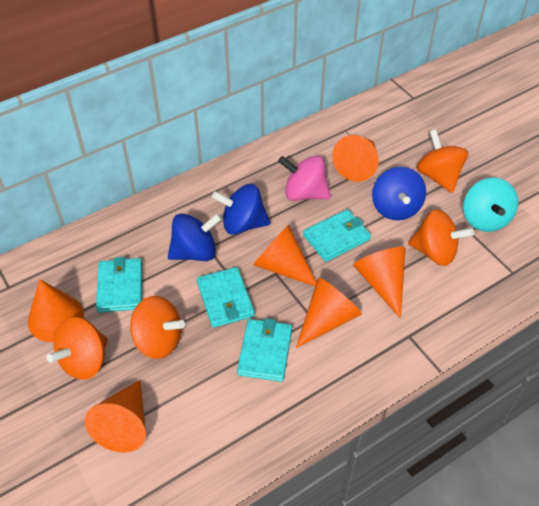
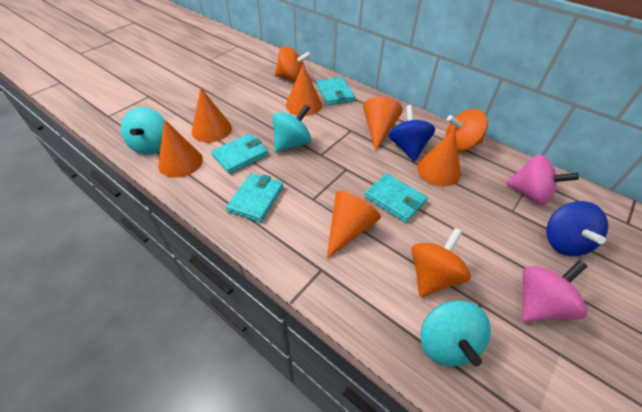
blue spinning top: [168,213,222,261] [212,184,270,235] [372,167,426,220] = 3 -> [389,105,435,162] [546,201,608,256] = 2
orange spinning top: [47,317,108,380] [130,296,185,359] [408,209,474,266] [417,130,468,193] = 4 -> [274,46,311,82] [411,228,471,297] [446,109,488,151] = 3
pink spinning top: [278,156,331,201] = 1 -> [506,154,579,205] [522,260,588,322] = 2
turquoise spinning top: [463,178,518,232] = 1 -> [121,107,164,155] [272,104,311,153] [420,300,491,367] = 3

